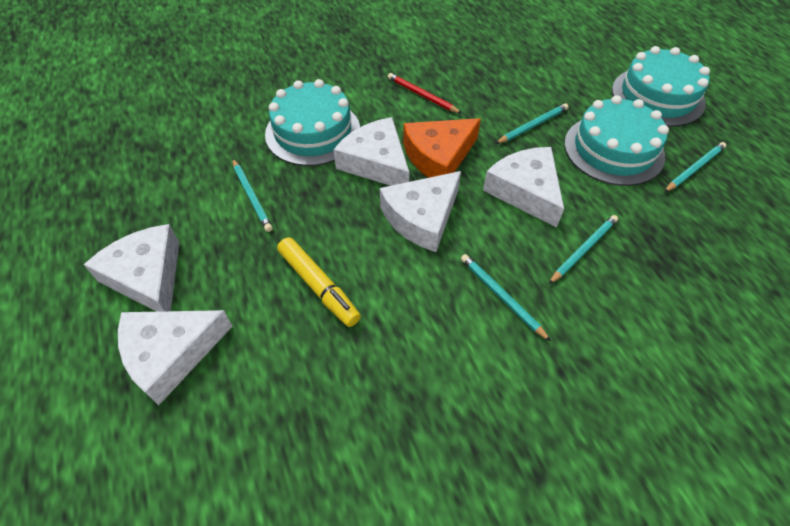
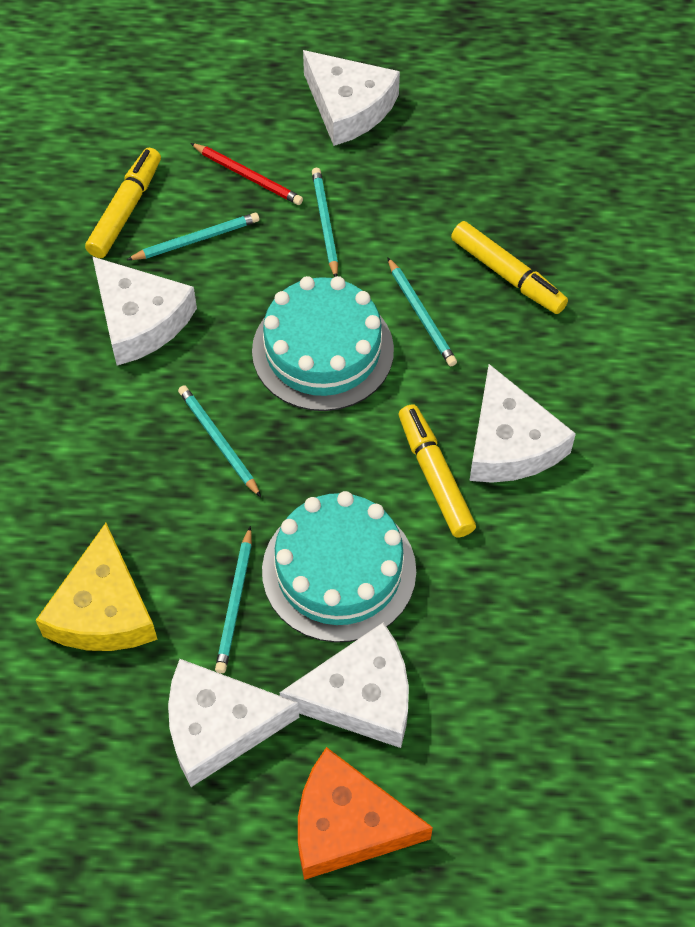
turquoise cake: [265,79,360,166] [564,95,669,186] [612,46,710,127] = 3 -> [252,276,394,411] [262,491,416,643] = 2
yellow cheese: none = 0 -> [36,523,158,651] = 1
yellow marker: [277,237,361,327] = 1 -> [85,148,161,258] [399,404,476,538] [451,221,568,314] = 3

